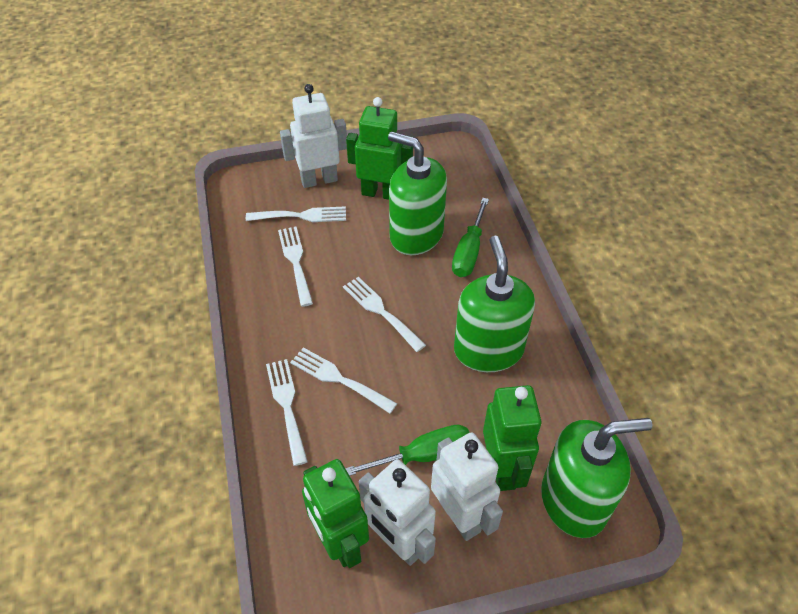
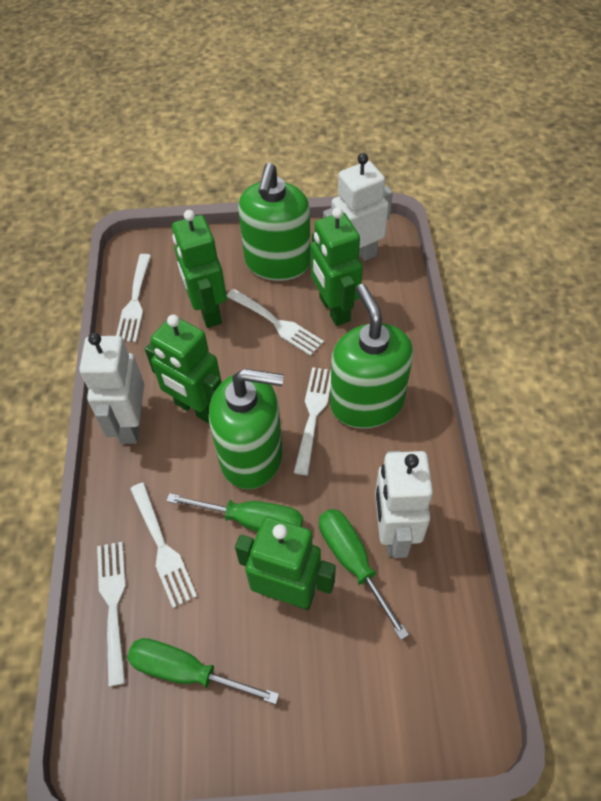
green robot: [302,459,369,568] [346,97,413,200] [483,385,542,491] = 3 -> [145,315,222,424] [172,210,227,328] [235,517,336,610] [310,207,363,326] = 4
green screwdriver: [345,425,470,476] [452,198,489,277] = 2 -> [127,638,279,704] [167,493,303,532] [319,509,409,640] = 3

